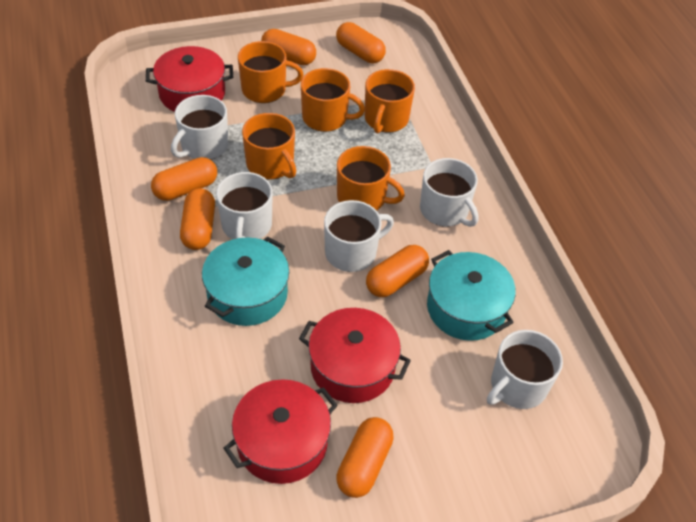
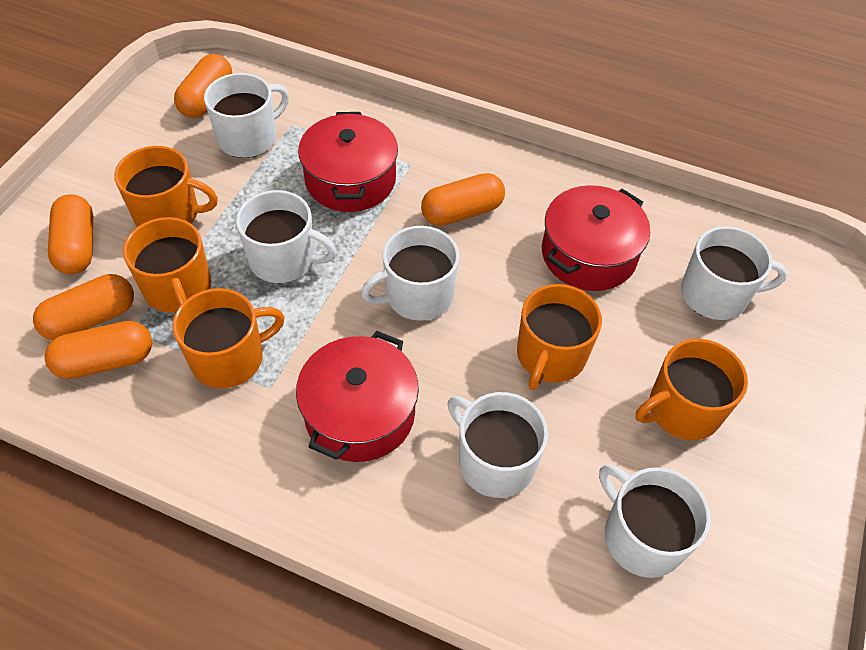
orange capsule: [151,157,217,201] [180,188,215,250] [261,29,316,65] [336,22,386,63] [336,417,394,498] [366,245,429,297] = 6 -> [33,274,134,340] [44,321,152,379] [48,194,93,274] [174,54,232,118] [421,173,505,226] = 5
turquoise pot: [202,236,289,326] [427,250,516,341] = 2 -> none = 0
white mug: [171,95,228,160] [216,172,273,239] [324,200,394,272] [420,158,479,227] [487,330,563,409] = 5 -> [204,73,289,158] [236,190,337,283] [361,226,459,321] [447,392,548,498] [599,464,711,578] [681,226,788,320] = 6

